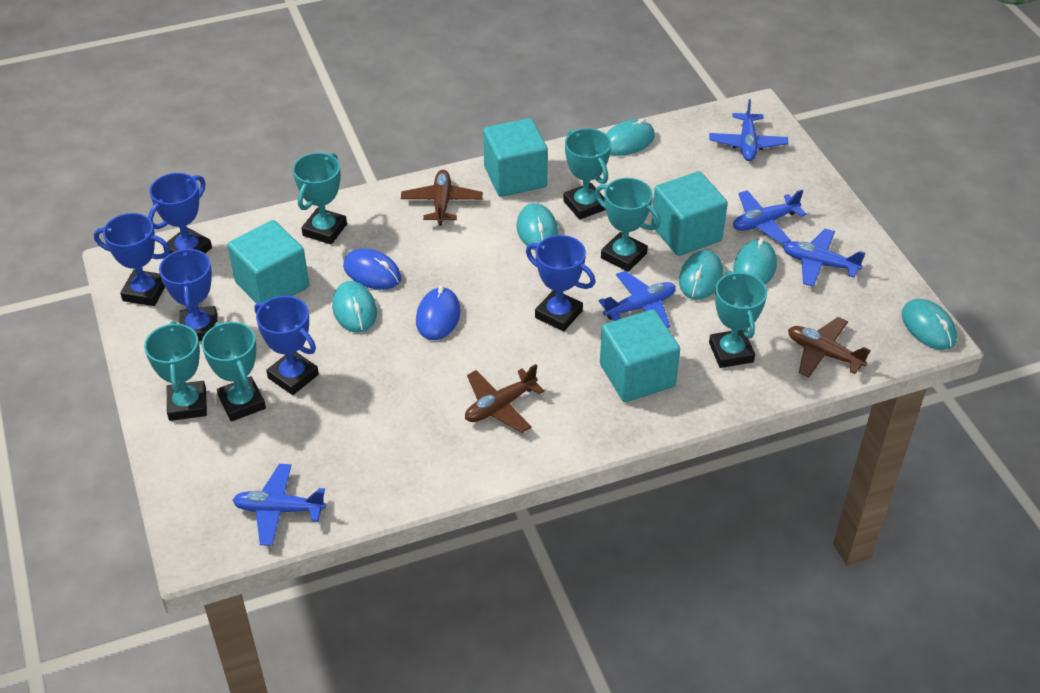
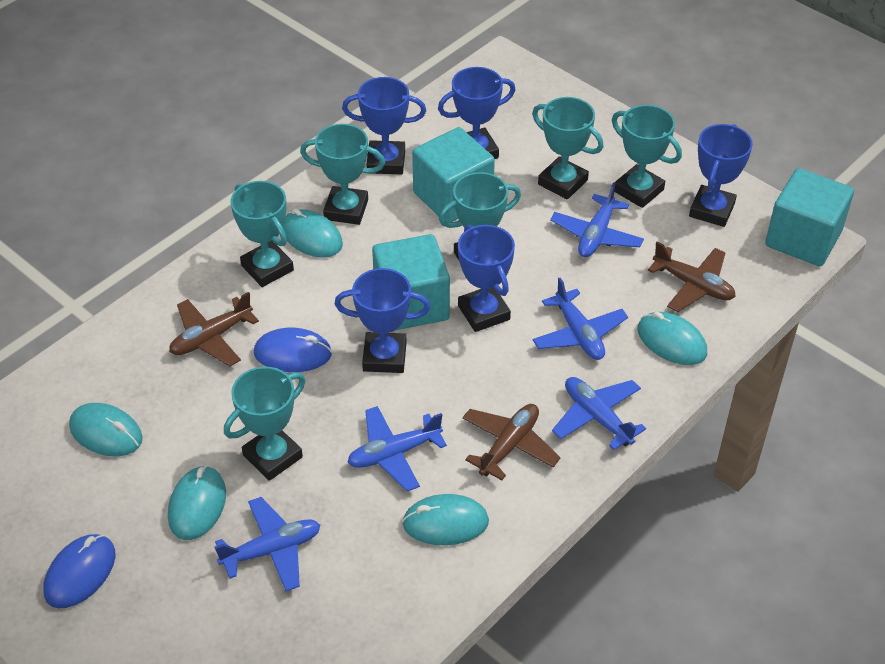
turquoise cube: [227,220,309,304] [483,118,548,197] [600,310,680,402] [651,171,728,256] = 4 -> [372,234,450,330] [412,127,495,222] [765,168,854,266] = 3
turquoise mouse: [332,281,377,333] [517,203,558,251] [606,119,655,156] [679,250,723,300] [733,238,777,285] [902,299,957,350] = 6 -> [69,403,143,457] [168,465,226,540] [283,208,343,257] [402,494,489,545] [637,312,707,365] = 5

